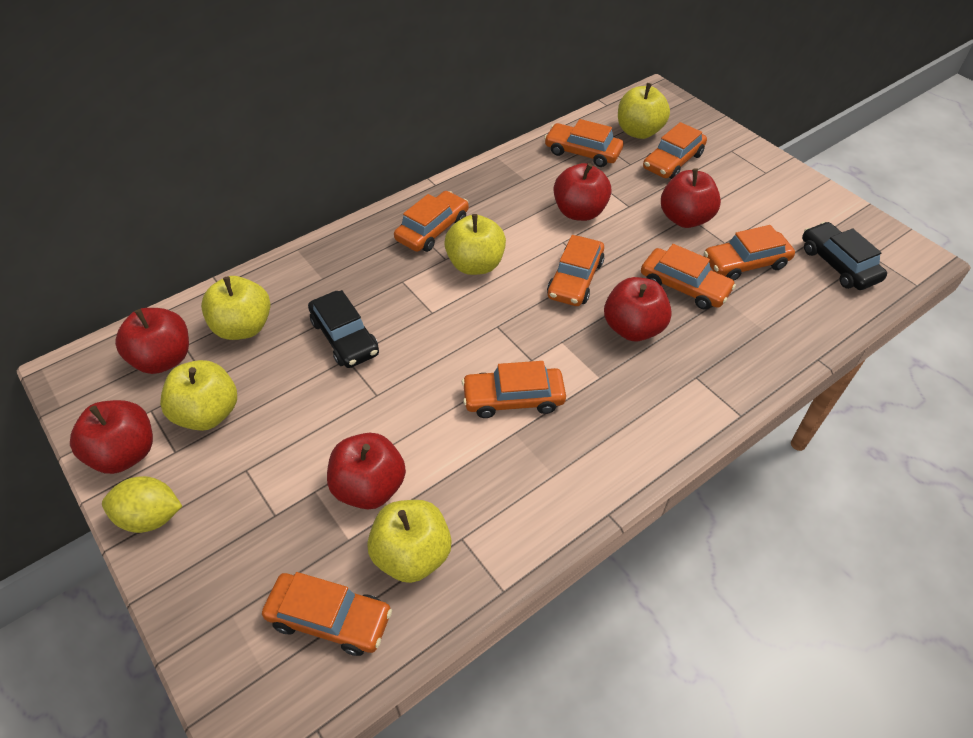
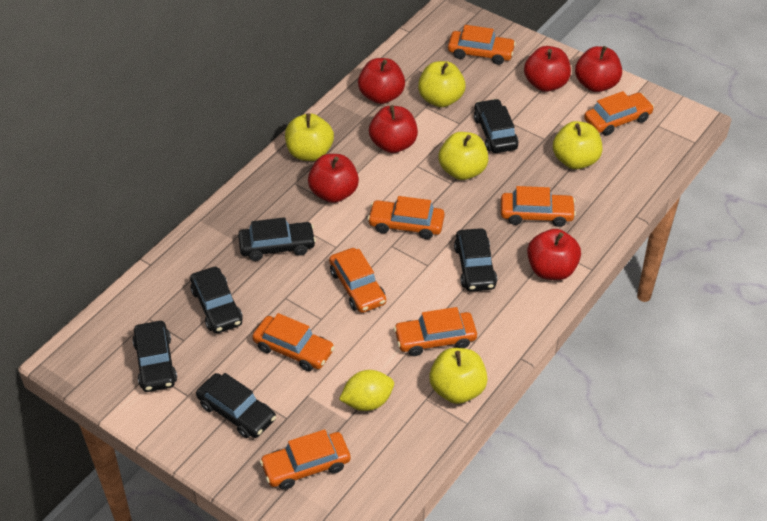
black car: [308,290,379,368] [802,222,887,290] = 2 -> [132,321,177,392] [190,267,243,333] [196,373,276,438] [238,217,316,261] [454,228,497,291] [474,99,518,153] = 6

